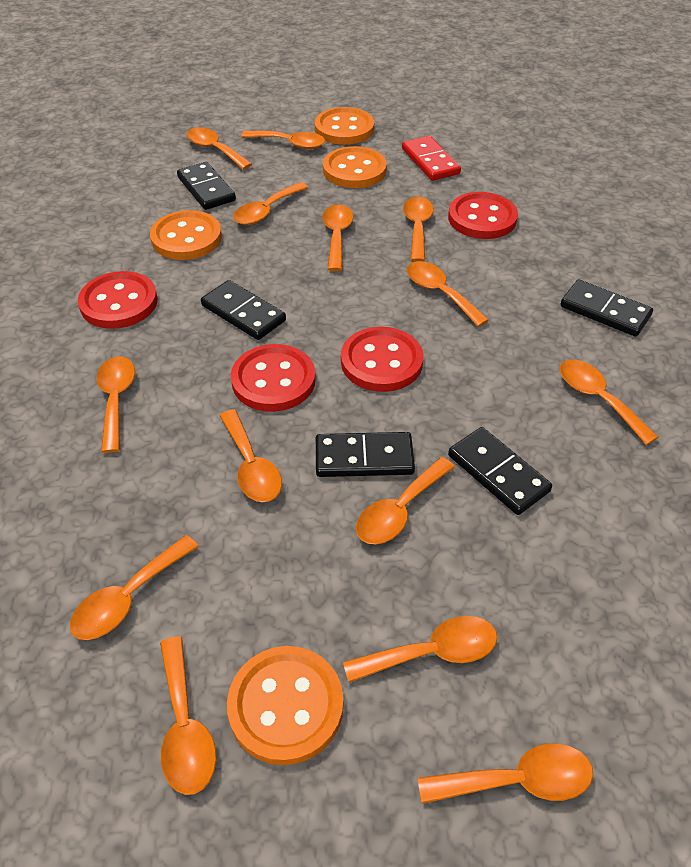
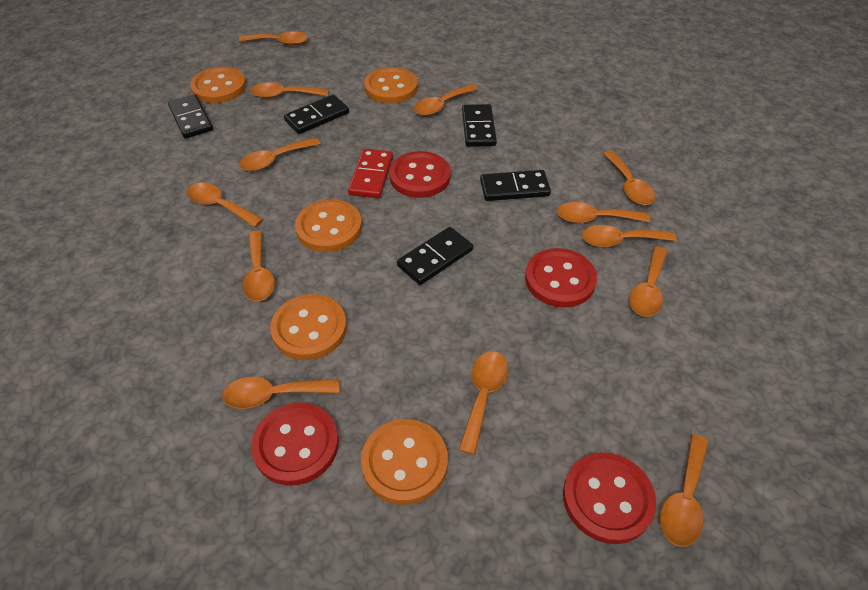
orange button: [150,210,222,260] [227,646,343,765] [315,107,374,145] [323,146,387,188] = 4 -> [190,66,246,103] [270,294,347,360] [295,199,362,252] [361,419,448,505] [364,67,418,104] = 5
orange spoon: [70,535,199,640] [97,356,135,453] [160,636,216,795] [187,127,252,170] [219,410,282,502] [233,182,308,225] [241,131,325,149] [322,204,353,271] [343,616,497,683] [356,457,455,545] [403,197,434,262] [407,261,489,327] [418,743,593,804] [560,359,658,445] = 14 -> [187,182,263,227] [222,377,339,409] [238,31,308,45] [239,138,320,171] [242,231,275,301] [250,82,328,98] [414,84,478,116] [458,351,508,455] [557,202,650,223] [582,225,677,247] [603,150,655,205] [629,247,668,317] [660,434,709,547] = 13

